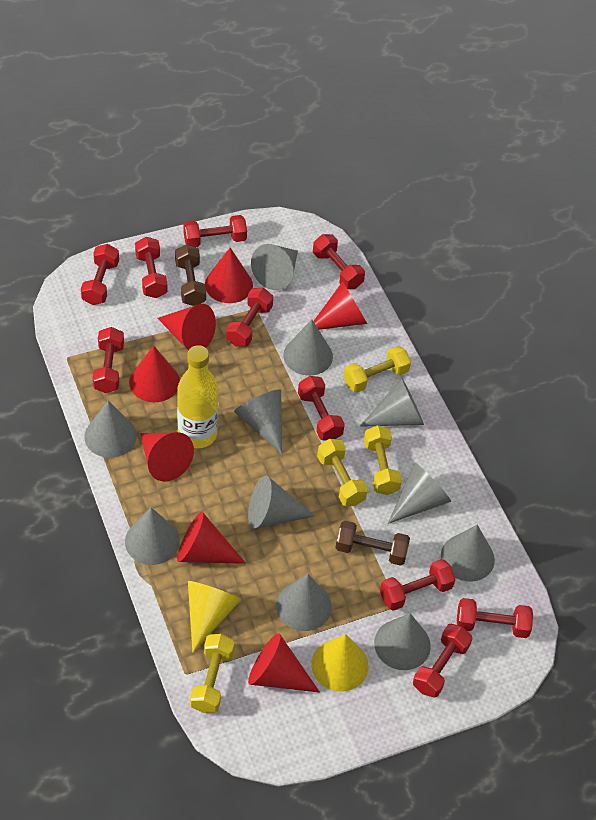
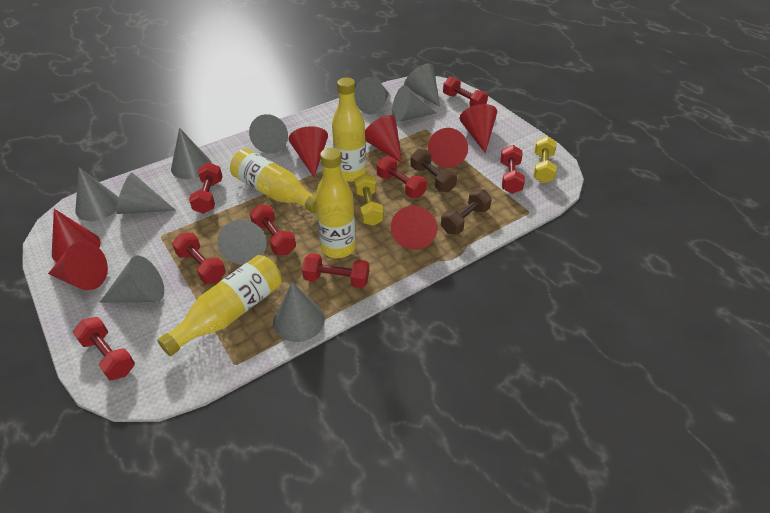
grey cone: [84,400,137,458] [125,507,180,565] [234,389,282,454] [248,476,315,529] [251,244,298,290] [276,574,332,631] [283,320,333,376] [360,379,424,427] [374,613,431,670] [388,462,451,524] [441,525,495,581] = 11 -> [75,167,119,221] [99,256,164,303] [116,173,176,214] [171,128,212,179] [217,220,267,265] [249,114,288,154] [273,282,325,342] [354,77,389,115] [392,85,436,122] [404,63,440,107] = 10
red dumbbell: [81,244,119,305] [92,327,124,393] [135,237,167,298] [183,215,247,247] [226,288,273,347] [298,376,345,441] [313,234,365,289] [380,559,455,611] [413,624,473,698] [457,598,533,638] = 10 -> [73,317,135,380] [172,233,226,284] [189,162,223,214] [250,205,296,255] [302,253,369,288] [377,156,427,198] [443,77,488,107] [500,145,525,194] = 8
yellow bottle: [177,345,218,449] = 1 -> [157,255,282,356] [230,149,317,213] [315,148,356,258] [332,78,366,182] = 4
yellow cone: [188,581,241,653] [311,634,368,692] = 2 -> none = 0
yellow dumbbell: [190,634,235,713] [317,439,368,506] [343,346,411,393] [364,425,402,495] = 4 -> [354,174,384,226] [533,136,557,183] = 2

